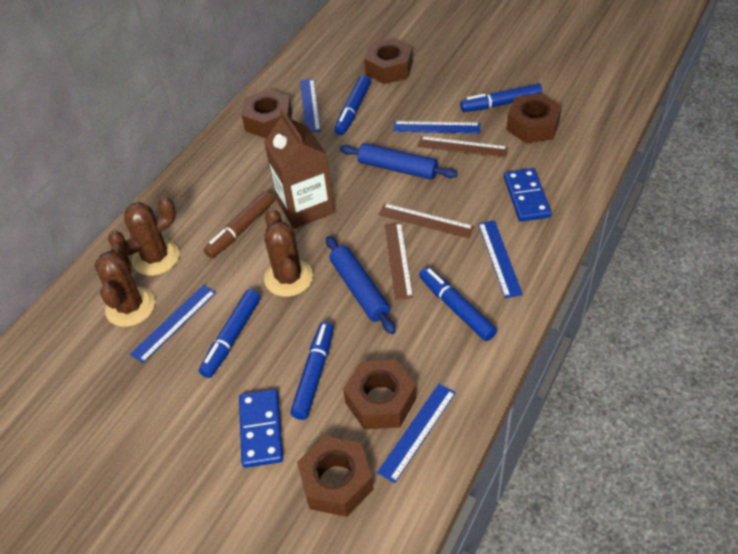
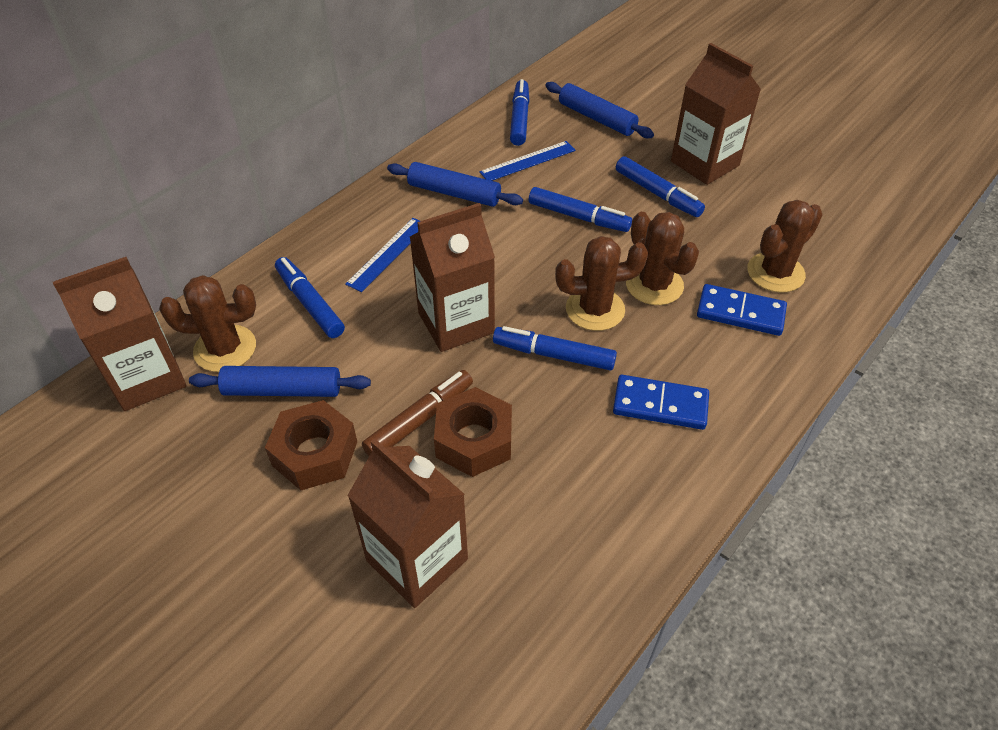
blue rolling pin: [326,236,396,334] [340,143,458,180] = 2 -> [189,366,371,397] [387,162,523,207] [545,82,654,138] = 3
blue ruler: [130,285,216,363] [300,79,321,132] [377,384,456,483] [393,121,480,133] [478,220,523,298] = 5 -> [345,218,420,292] [479,141,576,181] = 2
brown cactus: [95,244,155,327] [108,197,179,276] [264,209,313,297] = 3 -> [159,275,256,372] [555,236,648,331] [626,212,699,305] [747,200,823,293] = 4
brown carton: [264,109,334,229] = 1 -> [53,257,186,411] [347,438,468,608] [410,203,495,352] [671,43,761,185] = 4
brown nut: [241,89,292,138] [297,436,374,517] [343,359,416,429] [364,38,413,84] [507,93,562,144] = 5 -> [265,400,357,490] [434,387,512,477] = 2
brown ruler: [378,203,474,238] [385,222,413,300] [418,136,508,158] = 3 -> none = 0

